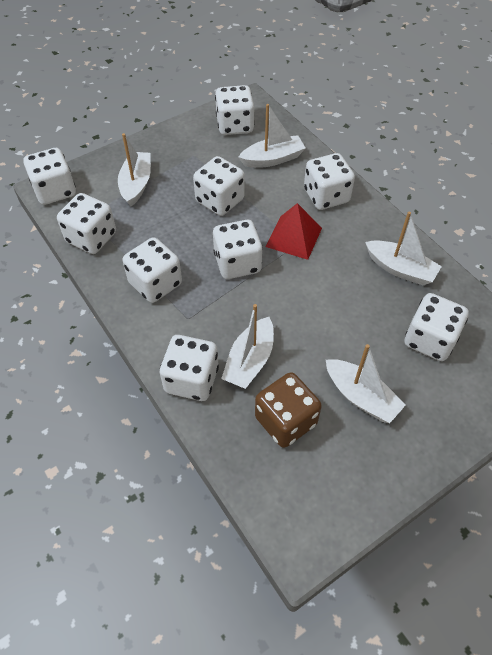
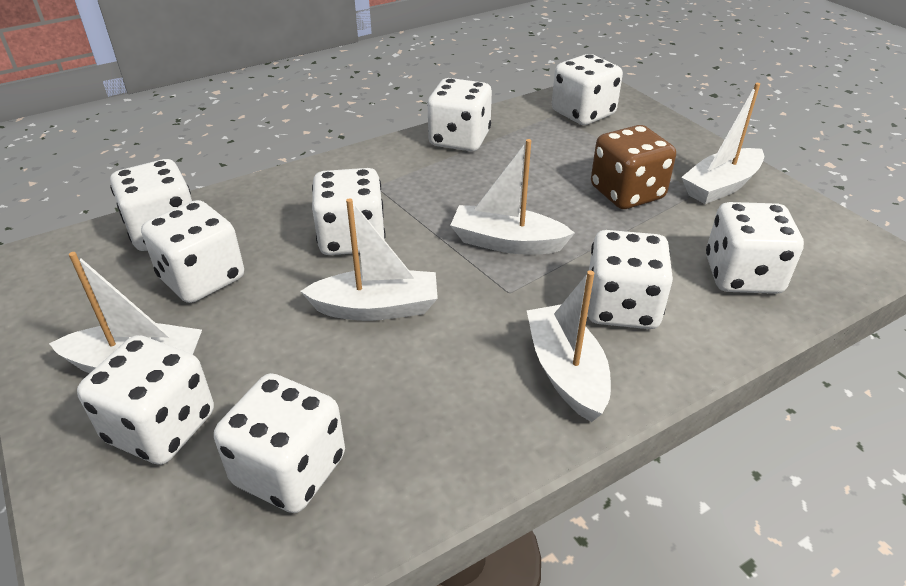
red pyramid: [266,203,322,260] = 1 -> none = 0

